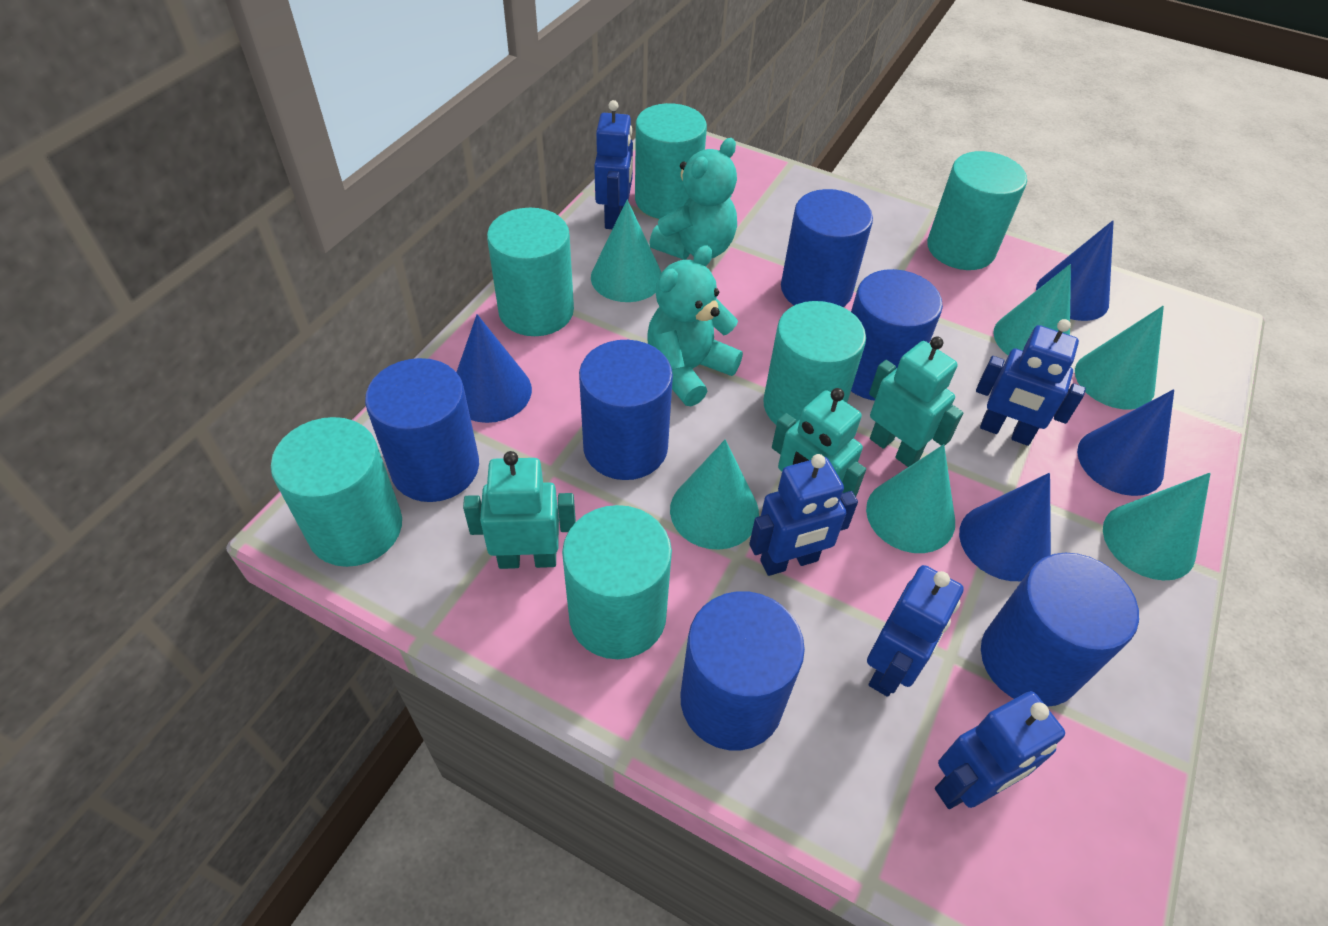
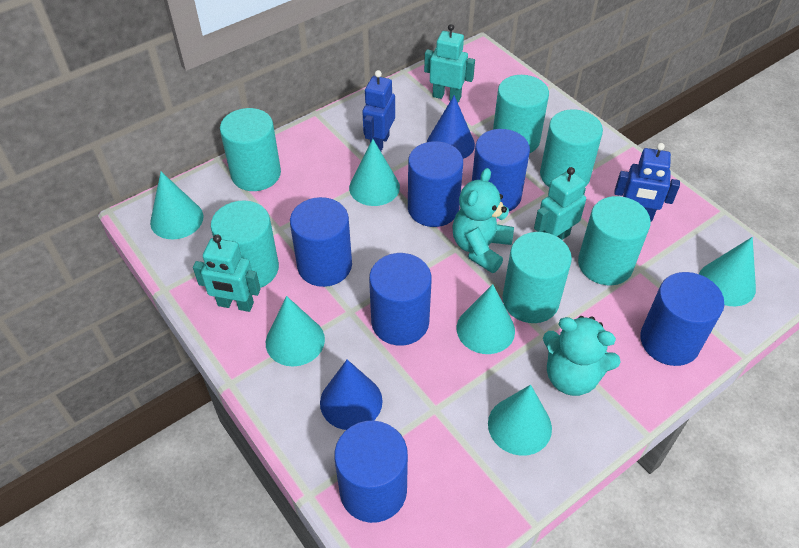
blue cone: [456,314,532,423] [959,473,1051,581] [1036,220,1114,321] [1077,389,1174,496] = 4 -> [320,360,383,430] [427,95,475,159] = 2
blue robot: [594,100,633,229] [749,454,858,576] [867,565,964,697] [935,691,1065,809] [976,319,1086,446] = 5 -> [362,70,395,151] [614,143,680,222] = 2

